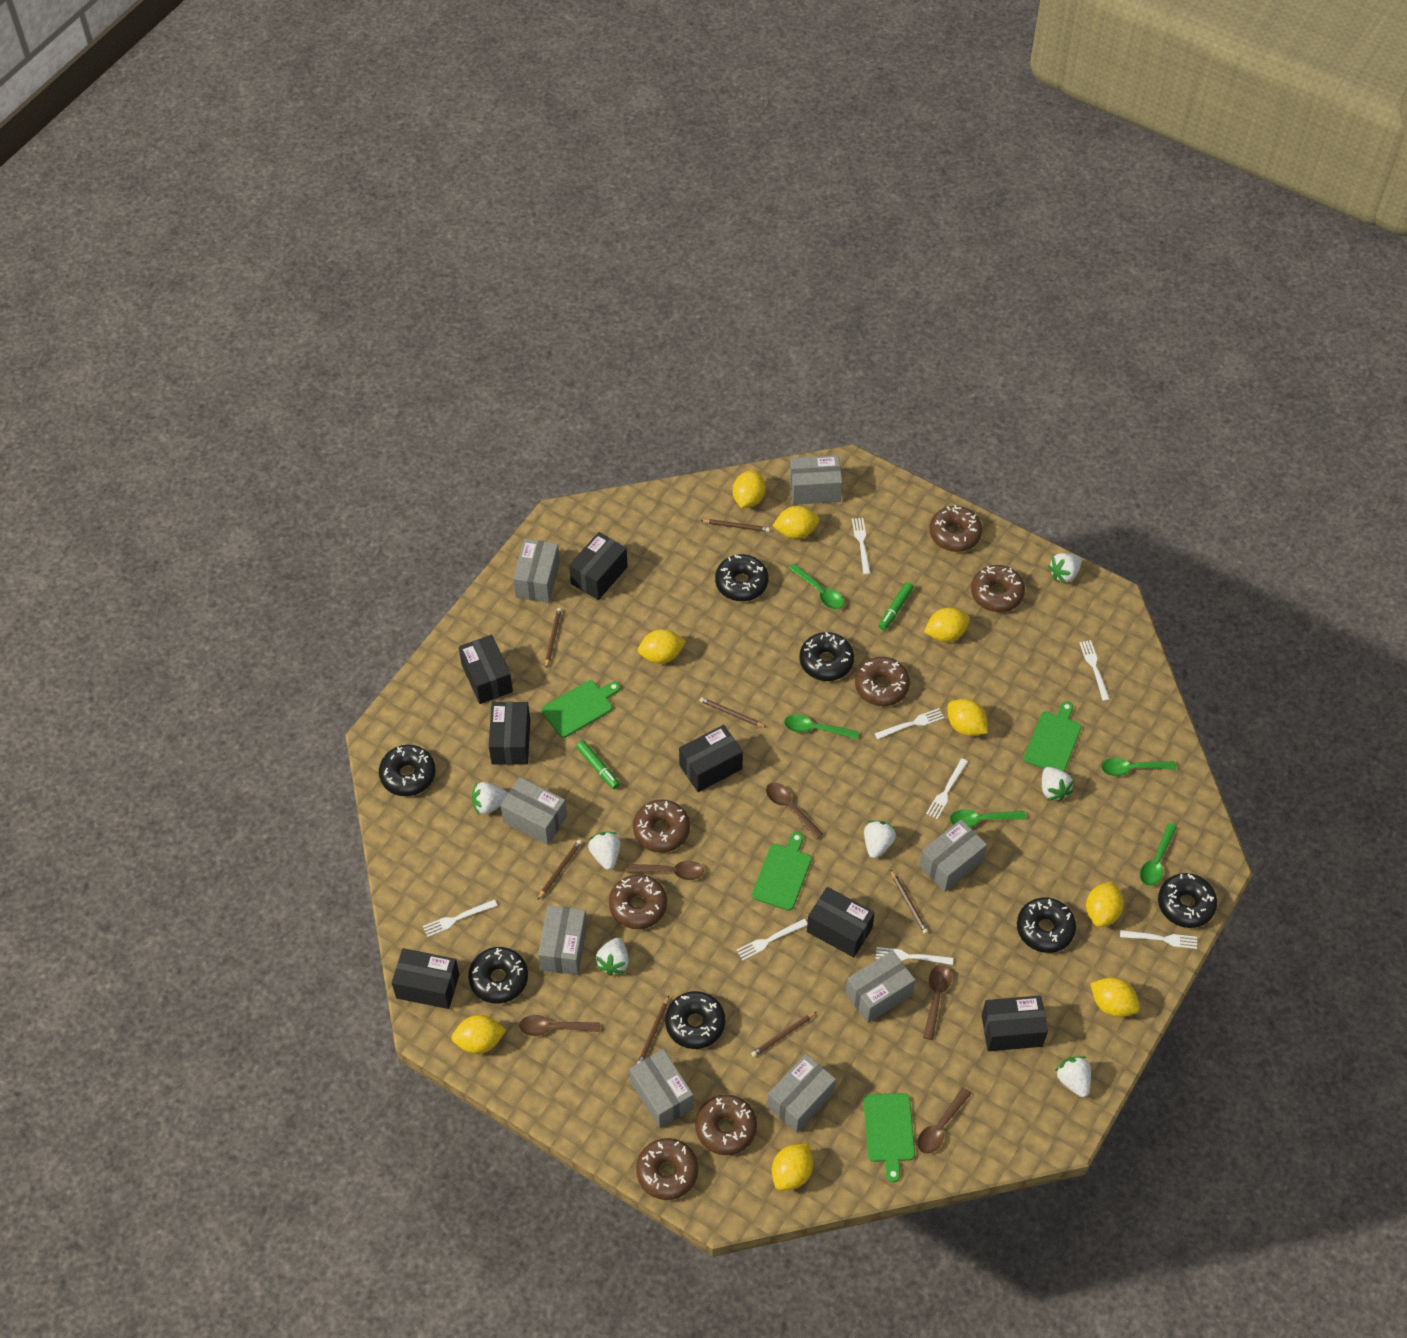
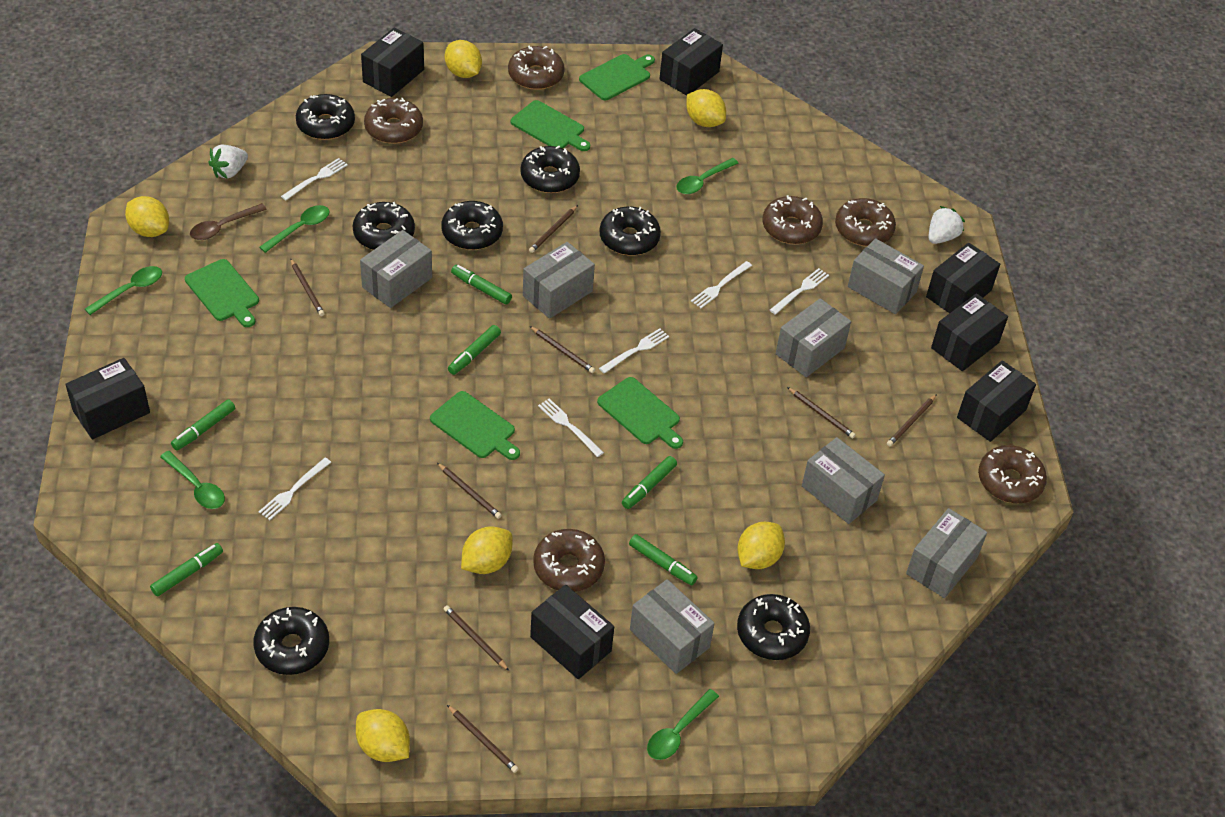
brown donut: [609,874,667,929] [633,799,690,853] [636,1138,699,1200] [695,1095,757,1155] [855,657,910,706] [930,505,982,552] [971,565,1025,612] = 7 -> [364,98,423,144] [508,46,565,90] [533,529,605,592] [762,195,823,244] [835,198,896,246] [978,445,1047,503] = 6
brown pencil: [538,840,582,900] [545,608,562,668] [637,996,669,1064] [700,697,767,728] [701,519,770,532] [751,1012,816,1057] [890,869,928,934] = 7 -> [290,258,325,316] [437,463,501,519] [444,605,509,671] [447,705,518,773] [529,205,578,253] [530,326,595,373] [787,387,856,438] [887,394,937,447] = 8
brown spoon: [519,1015,600,1036] [626,861,704,880] [766,782,823,840] [917,1088,972,1154] [923,965,952,1040] = 5 -> [190,203,267,240] = 1
green cutting board: [542,680,620,738] [752,832,812,911] [864,1093,915,1182] [1024,701,1081,772] = 4 -> [185,259,259,327] [430,391,520,460] [511,100,590,151] [579,54,655,100] [597,377,683,449] = 5
green marker: [576,741,620,789] [879,582,914,630] = 2 -> [150,543,223,596] [171,399,235,451] [448,325,501,375] [451,265,512,305] [622,456,677,509] [629,534,698,585] = 6
grey box: [500,777,567,845] [513,539,560,603] [538,905,587,975] [629,1049,694,1128] [767,1054,836,1133] [790,455,842,505] [846,950,915,1023] [919,820,987,892] = 8 -> [360,230,432,308] [523,242,595,319] [630,579,715,674] [776,298,851,377] [802,437,885,524] [848,238,924,314] [906,508,987,598] = 7
white fork: [423,899,497,937] [737,919,807,961] [852,518,870,575] [875,708,944,739] [876,947,953,965] [926,758,968,819] [1079,640,1110,701] [1120,930,1197,949] = 8 -> [259,457,331,520] [281,158,348,200] [538,398,604,457] [599,328,669,374] [691,261,752,308] [770,268,829,315] = 6
white strawberry: [472,782,508,815] [588,832,620,870] [596,938,629,976] [864,820,896,858] [1042,767,1074,801] [1048,553,1082,584] [1055,1056,1091,1097] = 7 -> [208,145,248,179] [929,206,965,244] = 2
yellow lemon: [451,1015,506,1054] [638,629,686,664] [733,471,766,508] [772,506,820,539] [772,1144,813,1190] [924,608,970,642] [948,699,988,736] [1086,881,1124,927] [1090,977,1140,1017] = 9 -> [125,196,169,237] [356,709,410,762] [445,40,482,78] [461,526,513,574] [686,89,726,127] [737,522,785,569] = 6

